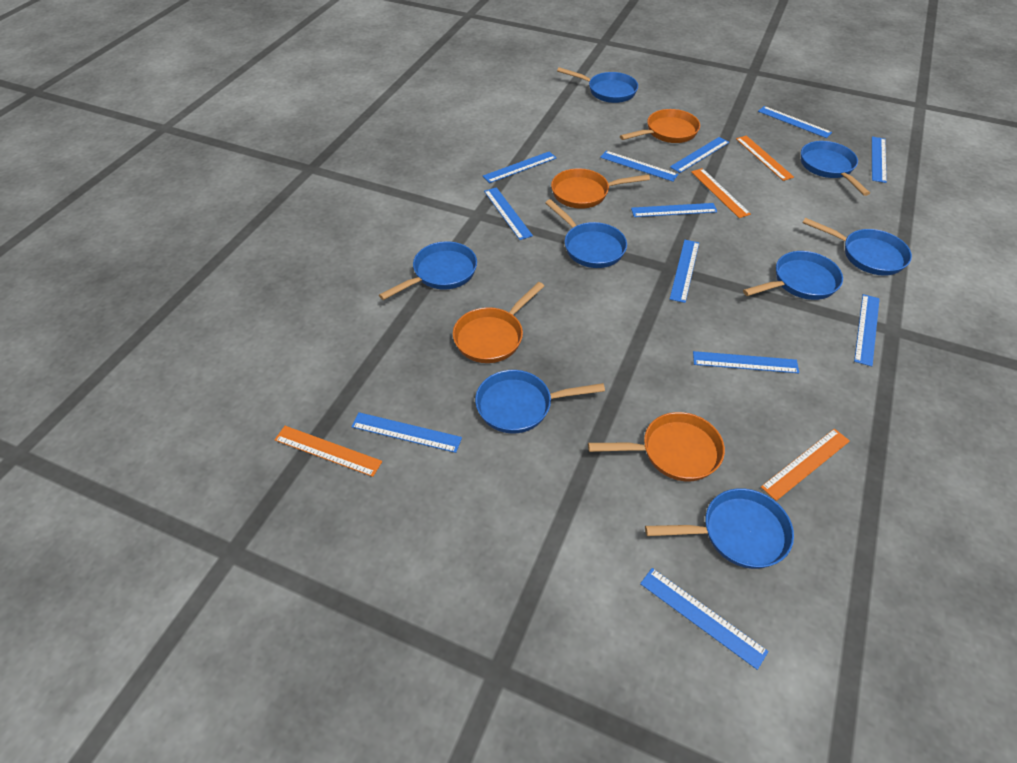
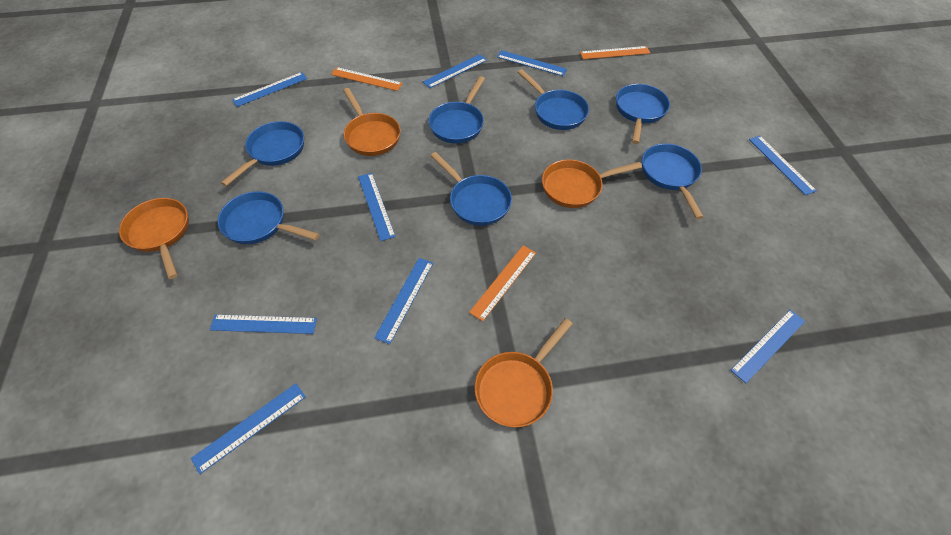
blue pan: [379,241,477,300] [475,370,605,434] [545,199,627,268] [557,67,638,103] [645,488,794,569] [743,251,843,300] [801,141,870,196] [803,218,912,276] = 8 -> [218,191,319,244] [221,121,304,186] [428,76,485,144] [431,152,512,226] [517,69,589,130] [616,84,670,144] [642,144,704,219] = 7
blue ruler: [351,412,462,453] [483,151,556,183] [484,187,533,240] [600,151,678,182] [631,203,717,217] [640,568,768,670] [670,137,729,173] [670,240,699,303] [693,351,799,373] [758,106,832,138] [854,294,880,367] [872,137,887,183] = 12 -> [191,383,306,474] [210,314,317,334] [232,72,307,107] [358,173,396,241] [374,258,433,344] [423,54,487,88] [497,50,567,76] [731,310,805,383] [749,136,817,195] = 9
orange ruler: [274,426,382,477] [691,168,751,218] [736,136,794,181] [761,429,850,501] = 4 -> [331,67,403,91] [469,245,536,321] [580,46,650,59] = 3

